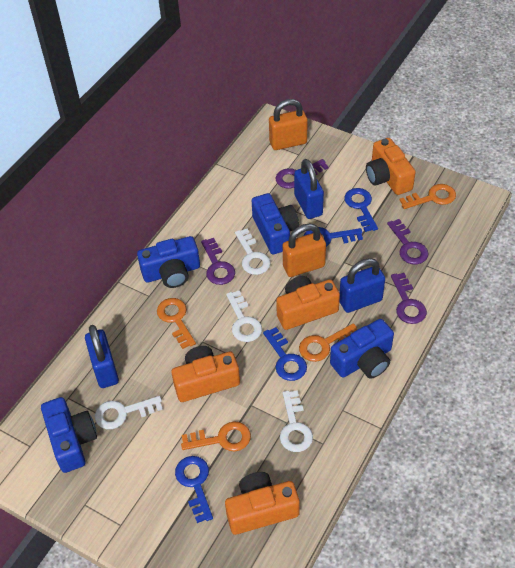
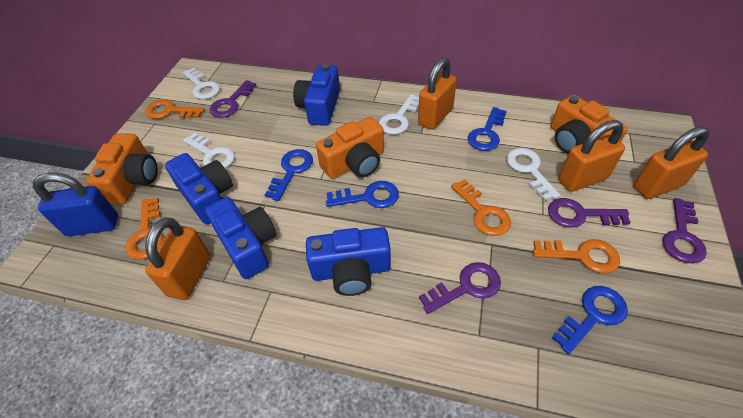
blue padlock: [85,325,119,388] [294,159,324,219] [339,258,385,313] = 3 -> [33,173,118,236] = 1
orange camera: [171,346,240,402] [225,472,300,535] [276,276,340,330] [366,138,416,195] = 4 -> [86,133,157,204] [316,117,384,179] [551,95,628,154] = 3
orange padlock: [269,99,308,150] [283,224,326,277] = 2 -> [145,217,211,300] [418,57,457,130] [558,120,625,192] [634,126,710,199] = 4

